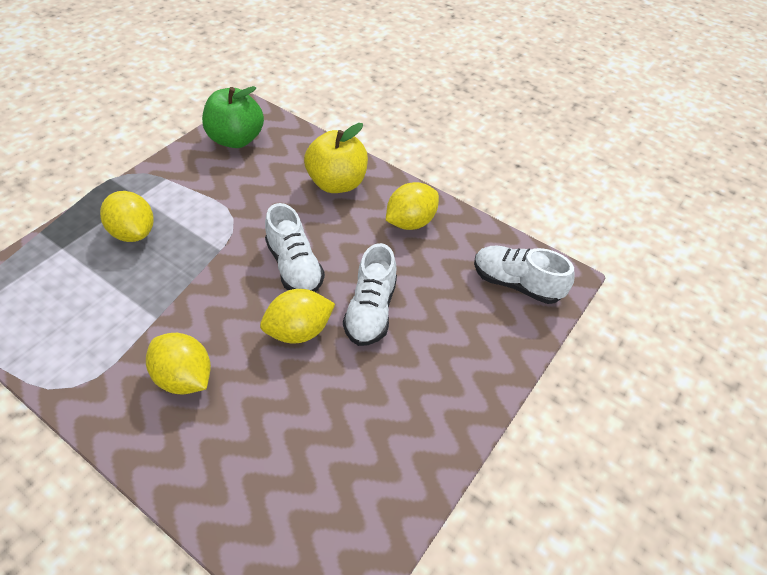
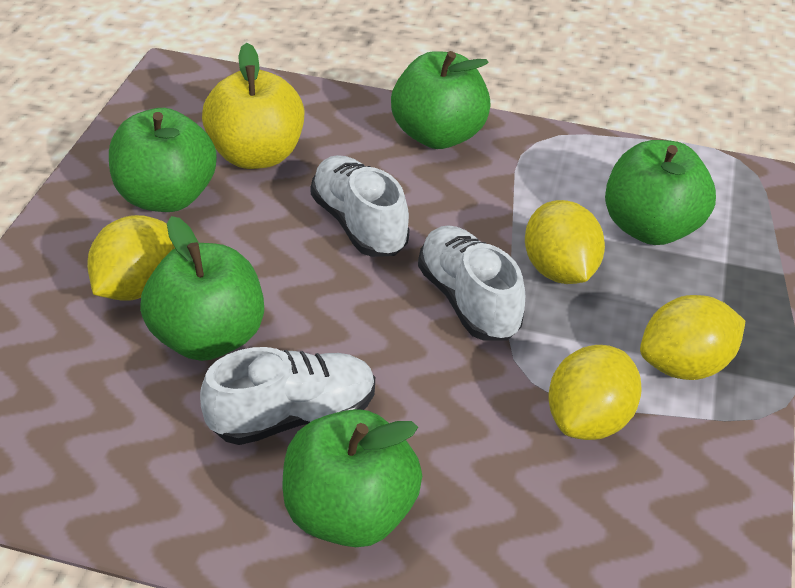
green apple: [202,86,264,148] = 1 -> [109,108,217,212] [140,216,264,361] [282,409,422,547] [391,51,491,149] [605,140,716,245] = 5

